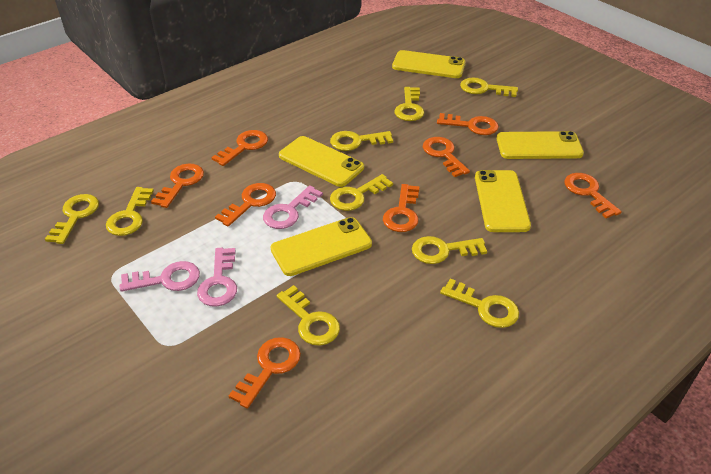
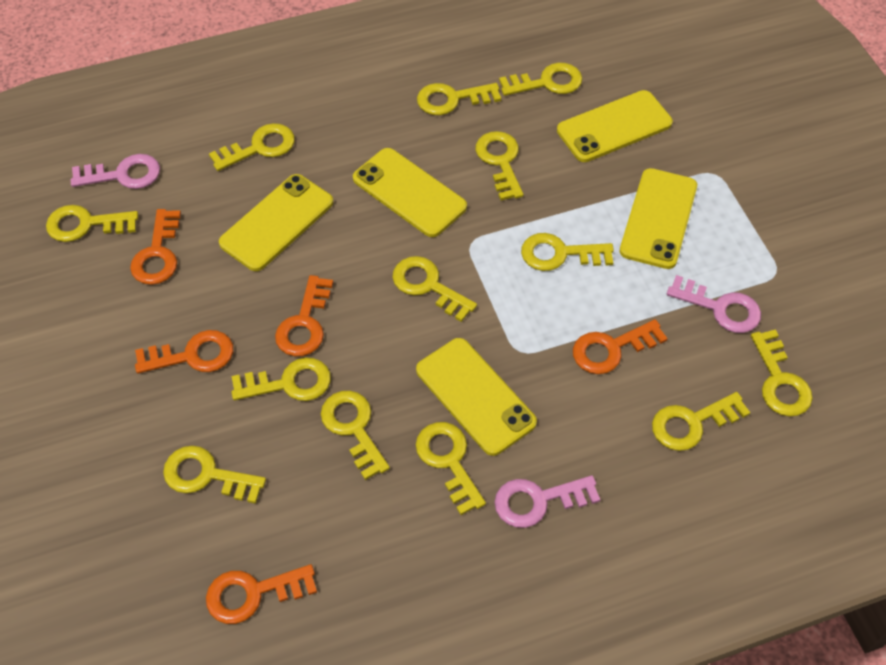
orange key: [151,163,204,208] [211,130,268,166] [215,183,276,226] [229,337,301,409] [383,184,420,232] [423,137,470,177] [437,113,499,135] [564,173,622,218] = 8 -> [130,209,181,285] [135,330,233,374] [206,564,317,624] [275,275,333,356] [573,319,668,374] = 5
yellow key: [45,194,99,244] [106,187,154,236] [276,285,340,346] [330,131,393,151] [330,174,393,211] [394,87,424,121] [412,236,487,264] [440,278,519,328] [460,77,518,97] = 9 -> [46,205,138,242] [163,446,266,504] [209,123,295,171] [231,357,331,401] [321,391,390,480] [392,256,477,322] [416,422,486,515] [417,83,501,115] [475,131,524,201] [499,63,582,96] [521,233,614,271] [652,392,750,451] [751,329,813,416] = 13

